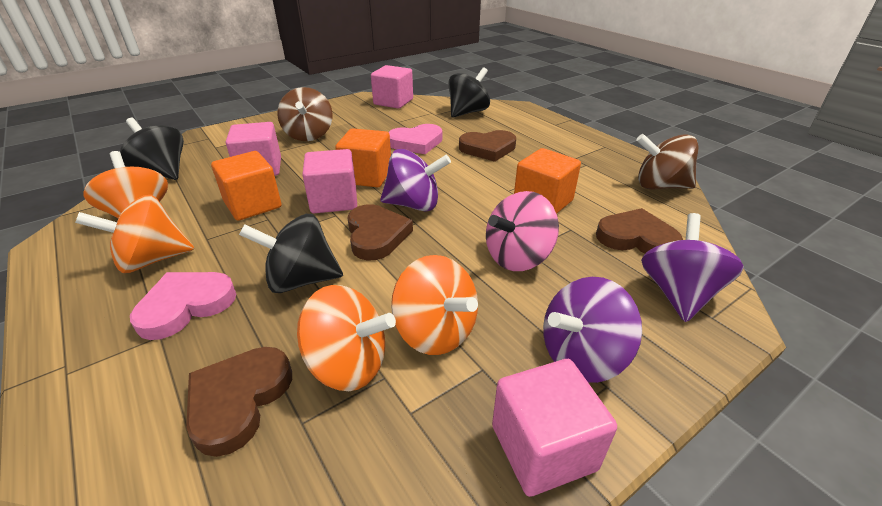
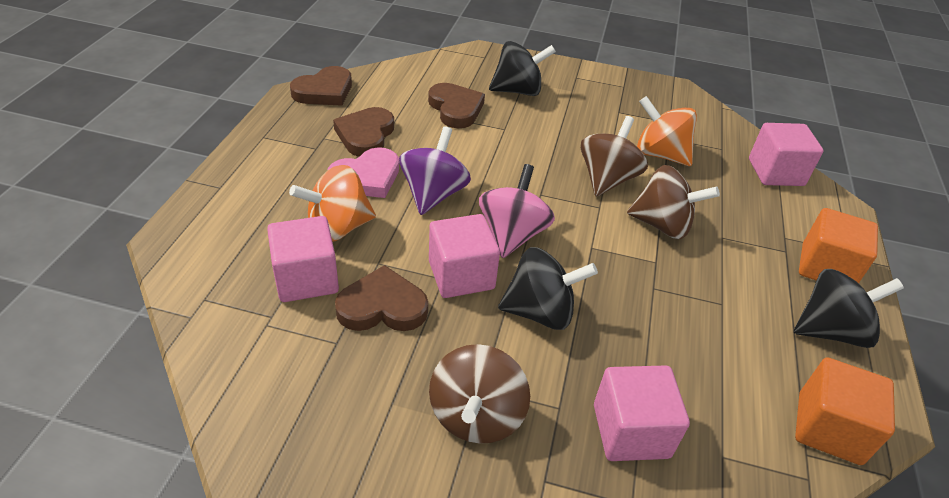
brown spinning top: [277,87,332,141] [636,134,699,189] = 2 -> [429,344,530,444] [581,116,648,197] [627,165,720,239] = 3
orange cube: [211,151,281,221] [335,128,391,187] [514,148,581,214] = 3 -> [795,357,895,465] [799,208,878,284] = 2
orange spinning top: [75,195,194,273] [83,151,168,218] [297,285,396,391] [391,255,478,355] = 4 -> [289,165,376,242] [637,96,697,166] = 2
pink heart: [130,272,236,340] [389,124,443,154] = 2 -> [327,147,399,198] = 1
purple spinning top: [380,149,451,211] [543,277,642,383] [641,213,744,322] = 3 -> [399,126,471,215] = 1

